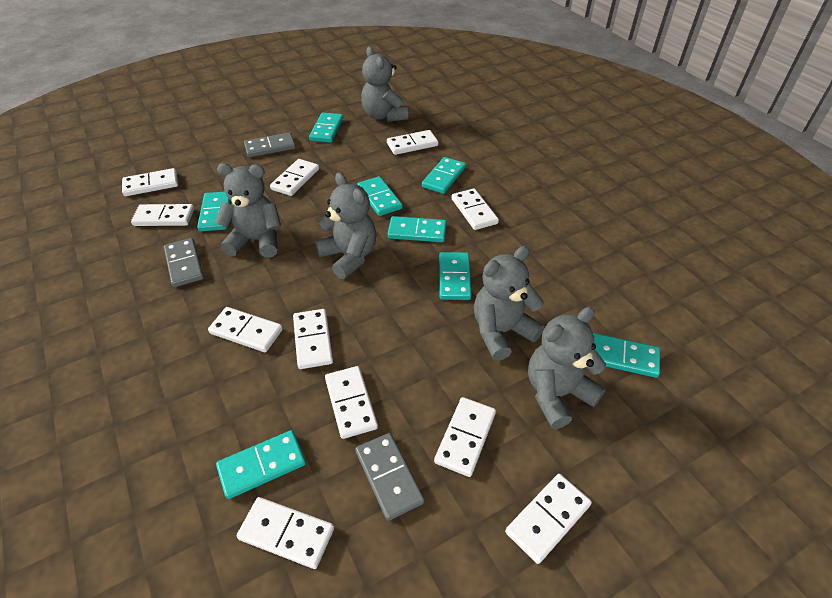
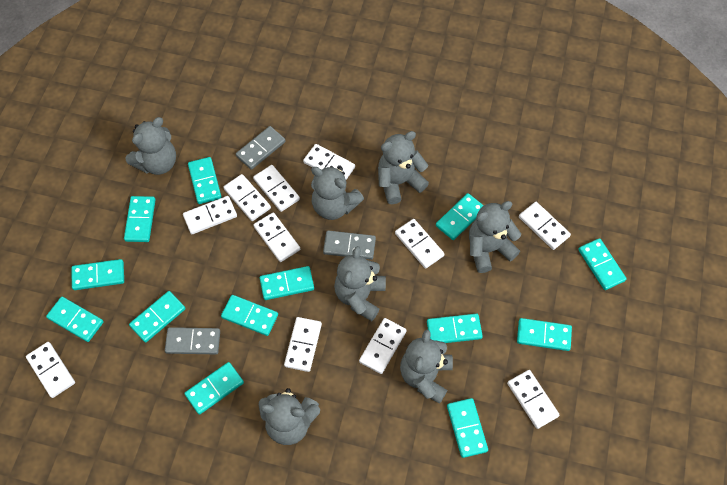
grey teddy bear: [215,163,281,258] [315,172,377,279] [361,46,408,122] [474,246,544,361] [528,307,606,429] = 5 -> [125,117,176,175] [259,388,320,445] [311,166,364,220] [334,246,386,321] [378,131,429,204] [400,330,453,404] [469,201,521,273] = 7
turquoise domino: [197,192,231,231] [216,430,306,499] [309,113,343,143] [357,176,402,216] [388,216,446,242] [422,157,466,194] [439,252,471,300] [593,333,660,378] = 8 -> [46,297,104,342] [72,259,124,290] [124,196,155,242] [129,291,185,343] [184,362,244,415] [188,157,222,204] [221,295,278,336] [260,266,314,300] [427,314,483,343] [436,193,484,240] [447,398,488,458] [517,318,572,351] [578,238,627,290] = 13

